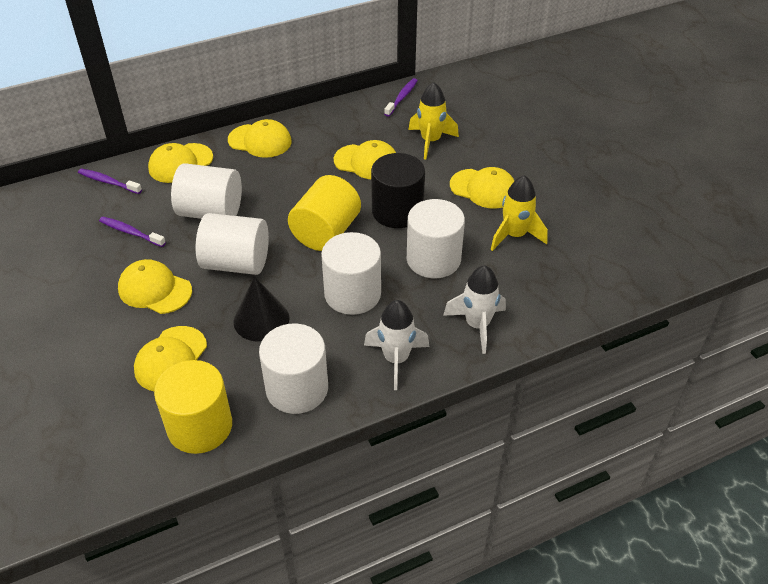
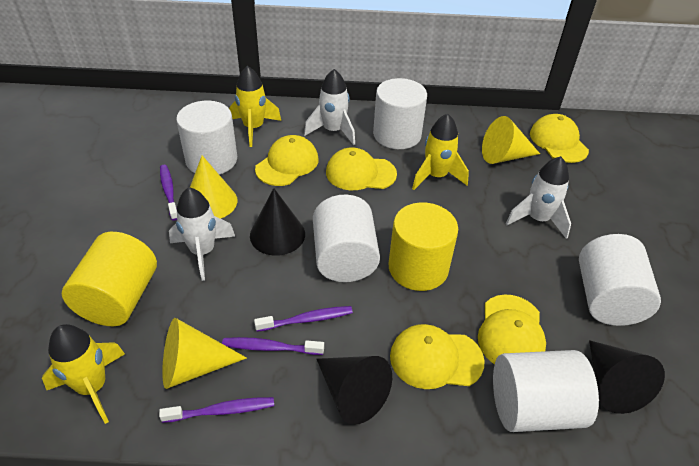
black cone: [233,276,290,342] = 1 -> [250,188,305,256] [317,356,392,425] [589,340,665,414] = 3
black cylinder: [371,153,425,228] = 1 -> none = 0
purple toothbrush: [78,169,142,194] [99,217,166,247] [384,78,418,117] = 3 -> [159,397,274,423] [160,165,177,221] [222,337,324,355] [254,306,353,332] = 4
white rocket: [364,300,429,390] [443,265,506,354] = 2 -> [169,187,235,281] [304,69,355,145] [506,156,571,239] = 3
yellow cap: [118,259,192,314] [134,326,207,391] [148,143,213,183] [228,119,292,158] [334,140,396,179] [450,167,514,209] = 6 -> [255,135,318,186] [326,148,397,190] [390,324,485,389] [478,294,546,364] [530,114,589,163] = 5
yellow cone: none = 0 -> [162,318,247,389] [190,155,237,219] [482,116,540,164] = 3
yellow rocket: [408,82,459,159] [491,175,548,251] = 2 -> [42,324,125,424] [229,66,281,147] [412,113,469,190] = 3

